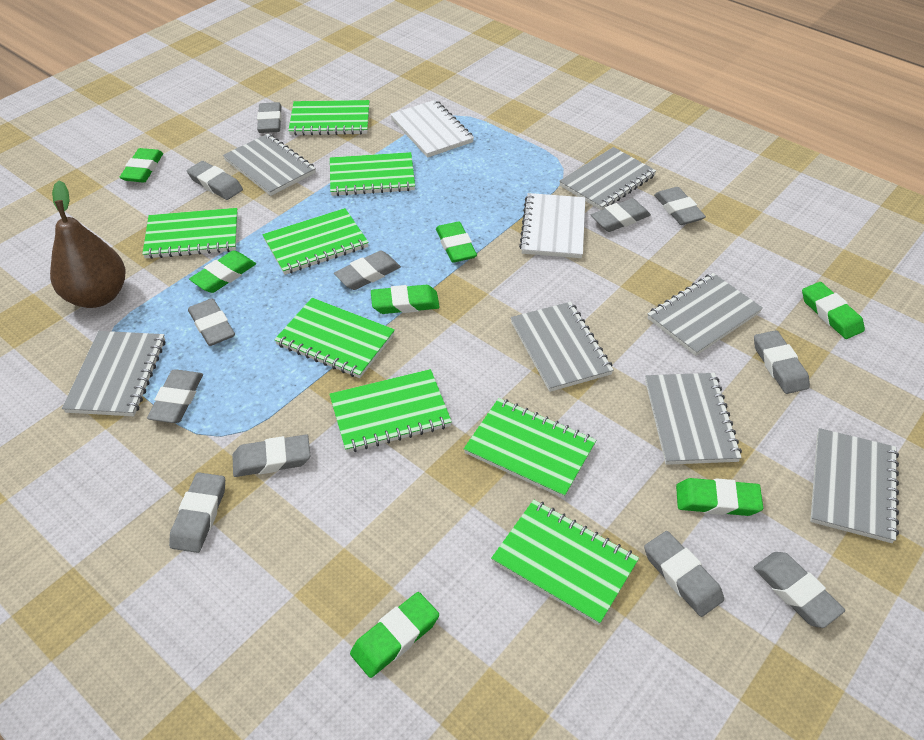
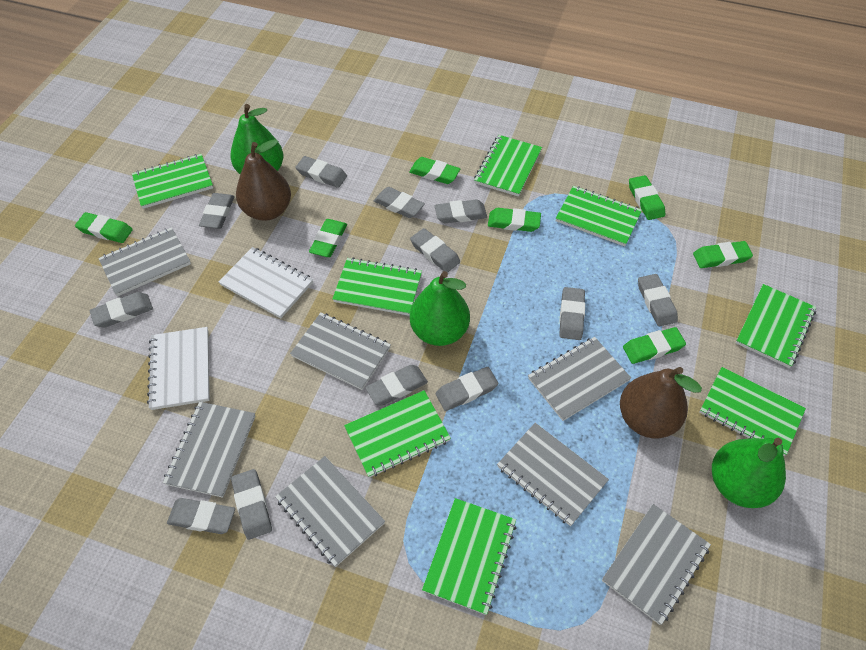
brown pear: [50,181,125,308] = 1 -> [236,139,291,221] [620,367,702,438] = 2
green pear: none = 0 -> [230,104,283,174] [410,271,470,346] [712,438,786,508] = 3

